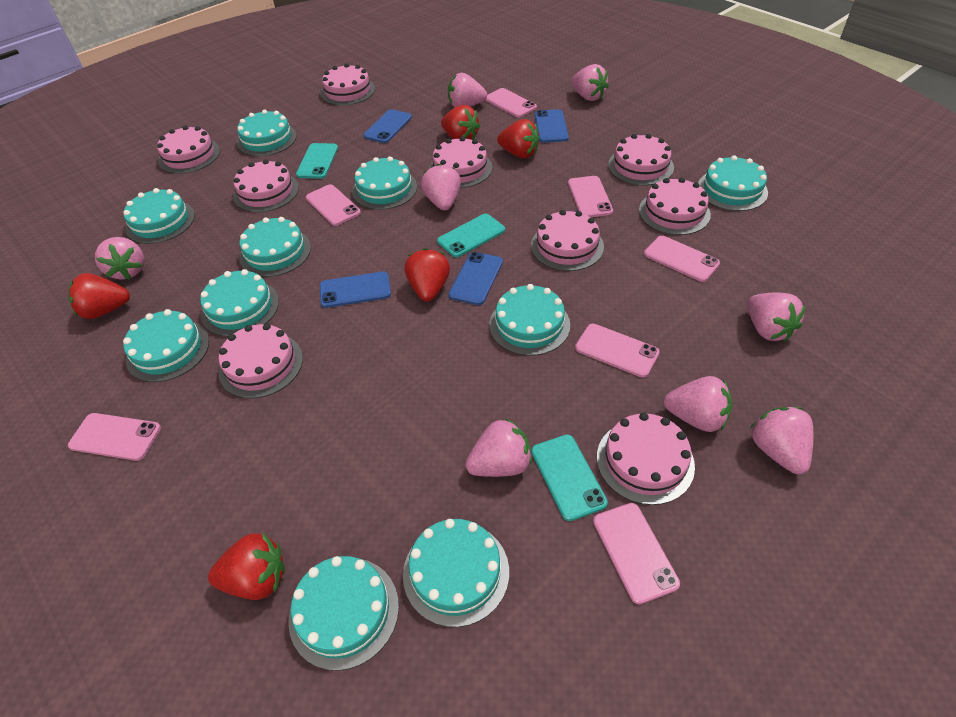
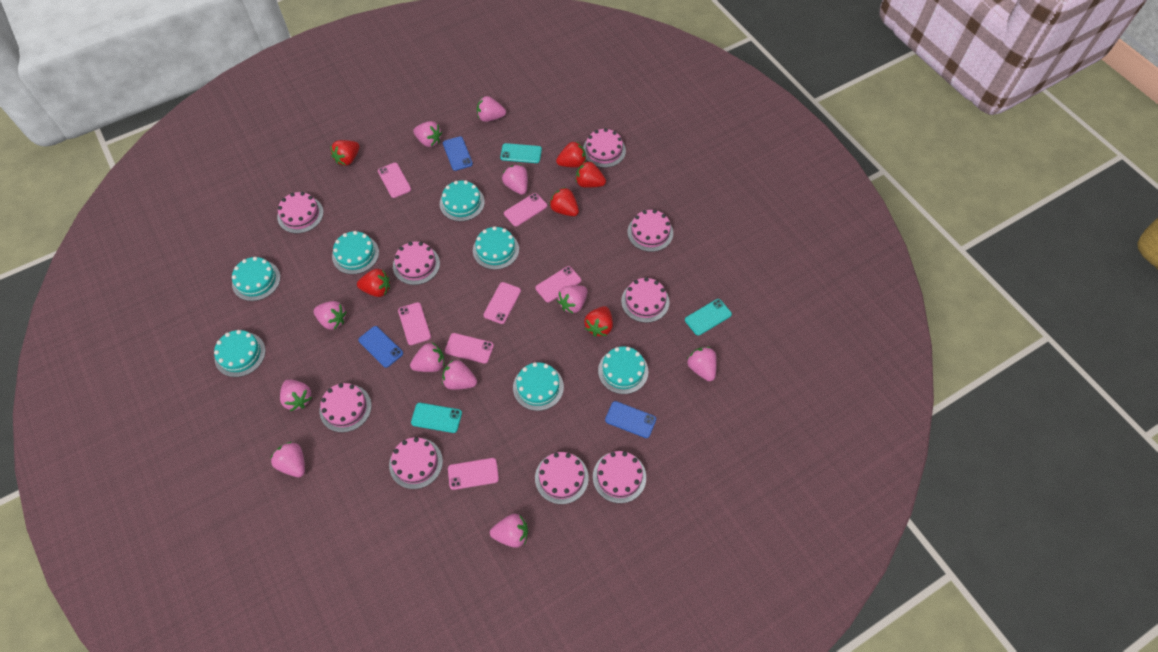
blue phone: [320,271,391,308] [363,109,412,143] [448,252,503,305] [535,109,569,143] = 4 -> [358,326,403,368] [443,136,473,171] [605,401,656,438] = 3
pink strawberry: [95,237,144,280] [421,164,461,211] [448,73,487,107] [465,418,532,477] [572,64,609,101] [664,376,732,432] [747,292,806,341] [750,407,813,474] = 8 -> [271,442,305,477] [280,379,312,411] [314,301,347,330] [410,343,444,372] [413,121,442,147] [442,359,477,390] [477,96,506,122] [490,514,528,548] [502,164,528,195] [557,285,587,314] [687,347,717,381] = 11
red strawberry: [68,273,130,319] [208,533,285,600] [405,248,450,302] [441,105,480,140] [497,119,540,158] = 5 -> [331,140,360,166] [357,269,390,297] [549,187,579,216] [556,141,586,168] [576,161,606,188] [584,306,613,337] = 6
turquoise cake: [123,188,195,244] [123,309,209,382] [200,269,279,337] [237,110,297,157] [239,217,311,277] [288,556,399,671] [352,156,417,210] [403,519,509,627] [489,284,570,356] [698,155,768,211] = 10 -> [214,330,266,377] [232,257,280,301] [332,231,379,274] [440,180,485,221] [473,226,519,270] [513,362,564,411] [598,346,648,394] = 7

